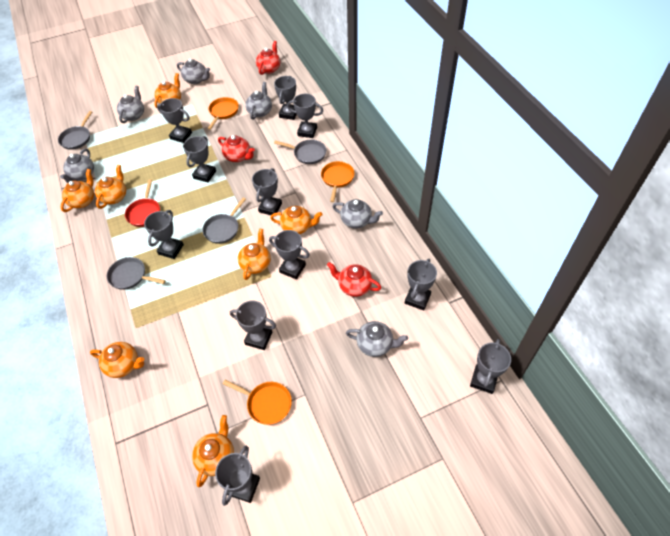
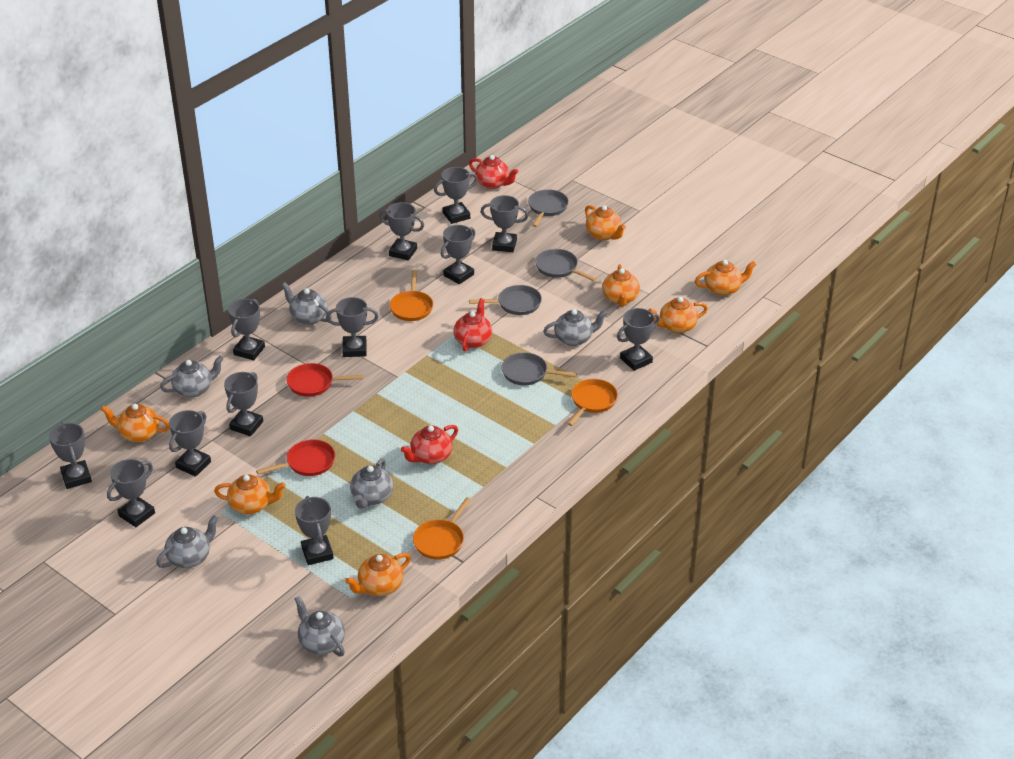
grey trophy: [144,210,184,259] [157,98,192,143] [183,136,216,182] [215,446,260,506] [230,301,276,350] [252,168,282,215] [269,230,310,279] [274,76,297,120] [287,94,323,138] [405,259,437,310] [470,339,511,394] = 11 -> [49,422,92,489] [107,459,155,527] [169,410,211,477] [224,372,263,436] [228,299,265,360] [295,496,334,565] [326,297,379,357] [379,202,424,261] [434,167,478,224] [440,225,475,284] [481,195,529,252] [617,308,660,371] = 12
red pan: [125,179,160,227] = 1 -> [256,439,335,476] [287,363,364,397] = 2

